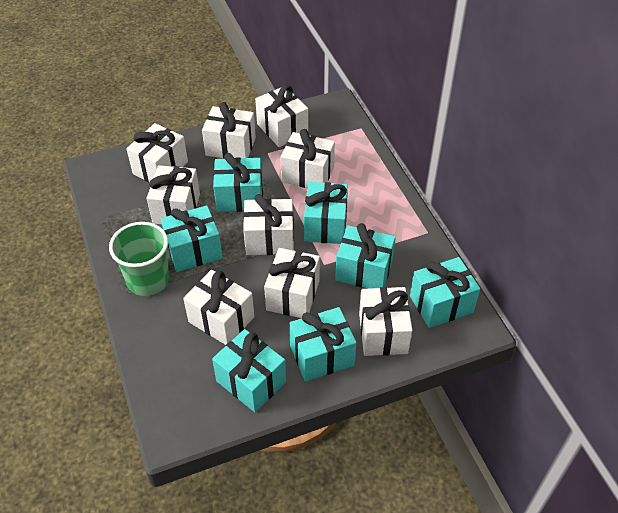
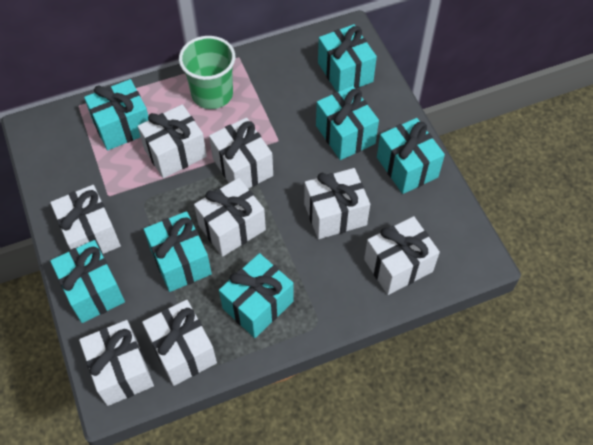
white gift: [126,123,188,182] [147,165,200,225] [183,270,254,345] [202,102,256,159] [243,194,294,255] [255,85,308,147] [264,248,320,318] [280,129,335,188] [359,287,412,356] = 9 -> [50,185,121,255] [79,320,154,406] [138,104,207,178] [142,300,217,386] [194,178,266,257] [209,118,273,189] [304,168,370,239] [364,216,440,295] = 8

